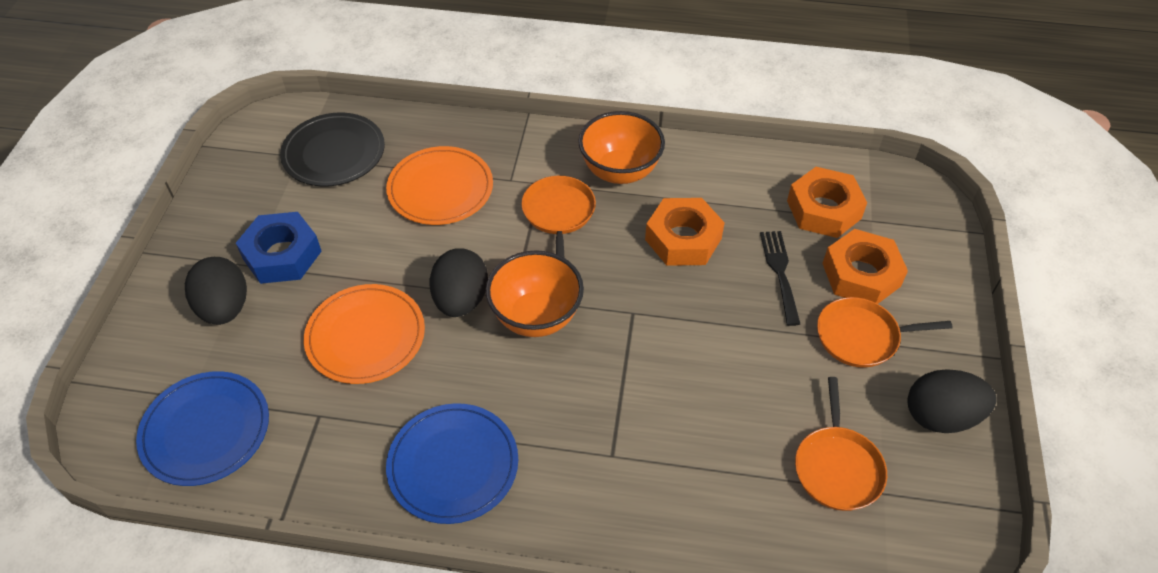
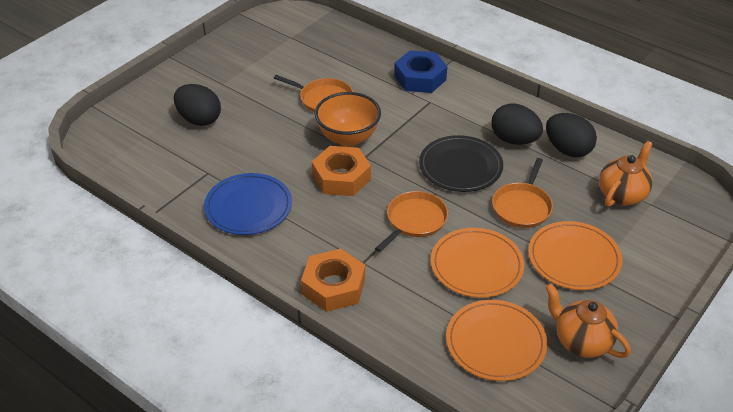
black fork: [760,231,800,326] = 1 -> none = 0
blue plate: [136,371,269,486] [386,403,518,524] = 2 -> [204,173,292,235] = 1
orange bowl: [486,250,584,337] [578,111,665,184] = 2 -> [315,92,381,147] = 1
orange nut: [645,198,725,266] [787,167,867,238] [822,229,908,304] = 3 -> [301,248,365,312] [312,146,371,196] = 2
orange plate: [304,284,425,384] [386,146,493,225] = 2 -> [431,228,524,298] [446,300,547,381] [528,221,622,290] = 3
orange teapot: none = 0 -> [545,283,631,358] [599,141,653,207] = 2

